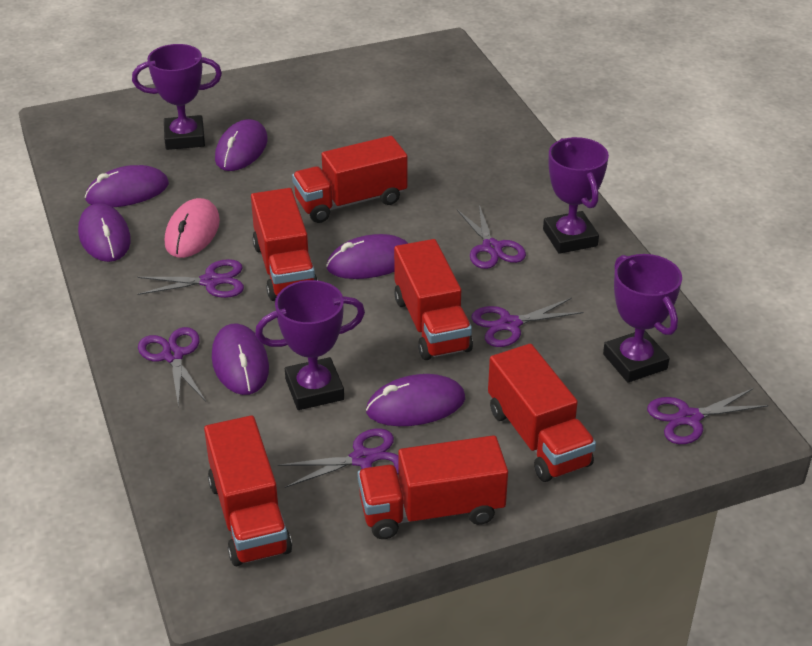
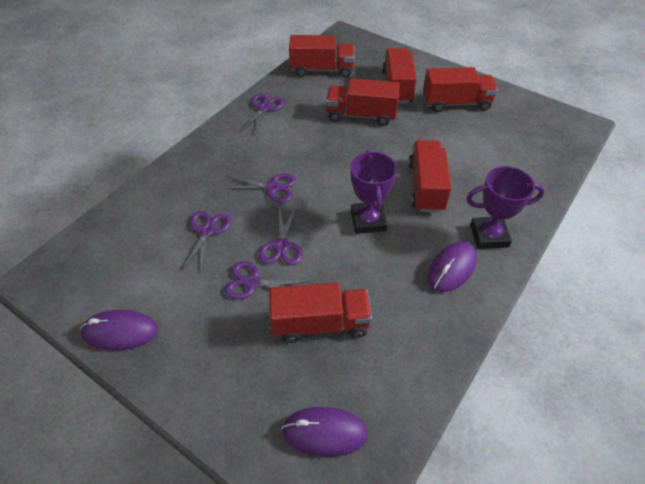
pink mouse: [165,198,220,258] = 1 -> none = 0
purple mouse: [78,203,131,262] [85,165,169,207] [212,324,269,395] [215,119,268,171] [326,234,408,279] [366,374,465,426] = 6 -> [80,310,158,351] [282,407,368,457] [428,241,477,292] = 3
purple scissors: [137,259,244,298] [138,327,206,407] [278,428,398,488] [457,205,526,269] [471,298,583,347] [647,388,768,444] = 6 -> [182,211,231,272] [224,173,296,203] [225,261,307,299] [241,94,284,134] [259,207,302,265] = 5
purple trophy: [132,44,222,150] [255,280,365,410] [543,137,609,254] [603,254,682,383] = 4 -> [351,150,397,234] [467,166,545,249] = 2

